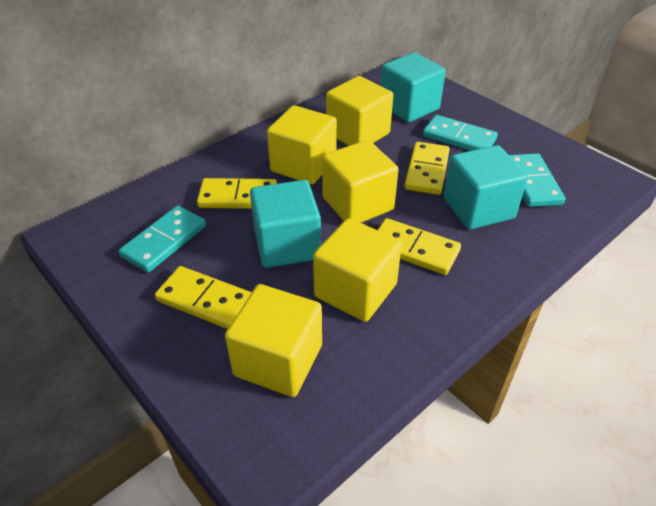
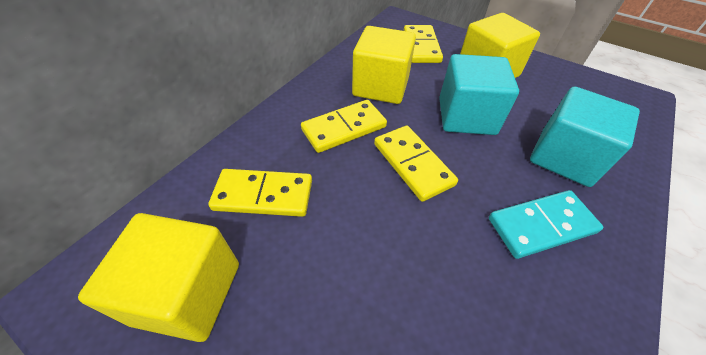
turquoise cube: [250,180,321,268] [381,52,446,123] [444,145,528,230] = 3 -> [439,54,519,135] [530,87,640,187] = 2
turquoise domino: [119,206,206,273] [423,115,498,151] [509,153,565,207] = 3 -> [489,190,603,259] = 1
yellow cube: [225,284,322,397] [267,105,337,185] [313,218,402,322] [322,140,399,223] [326,76,393,146] = 5 -> [78,213,239,342] [352,26,416,104] [460,13,540,78] = 3

